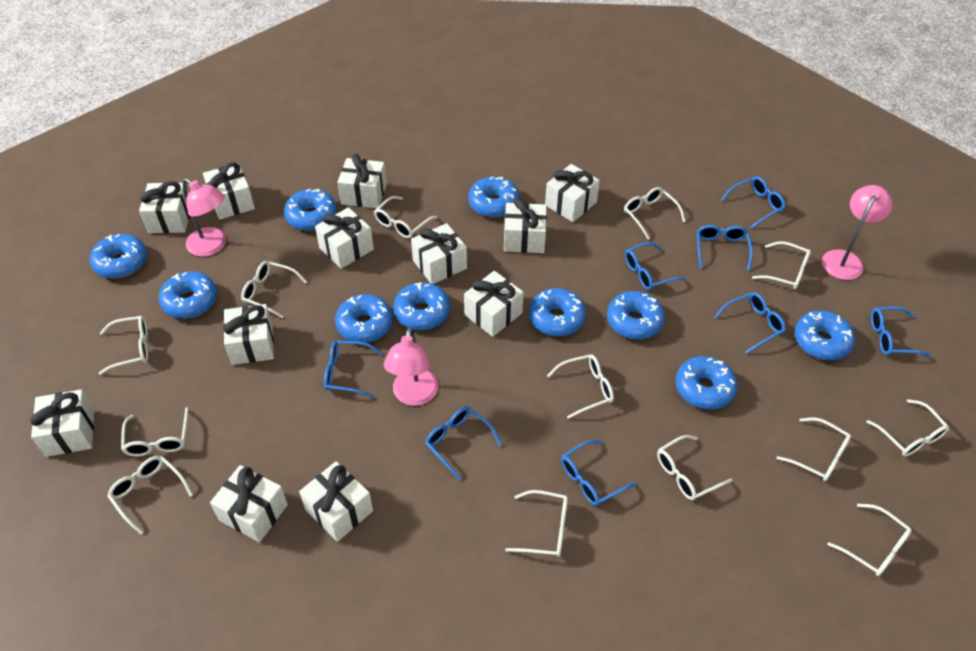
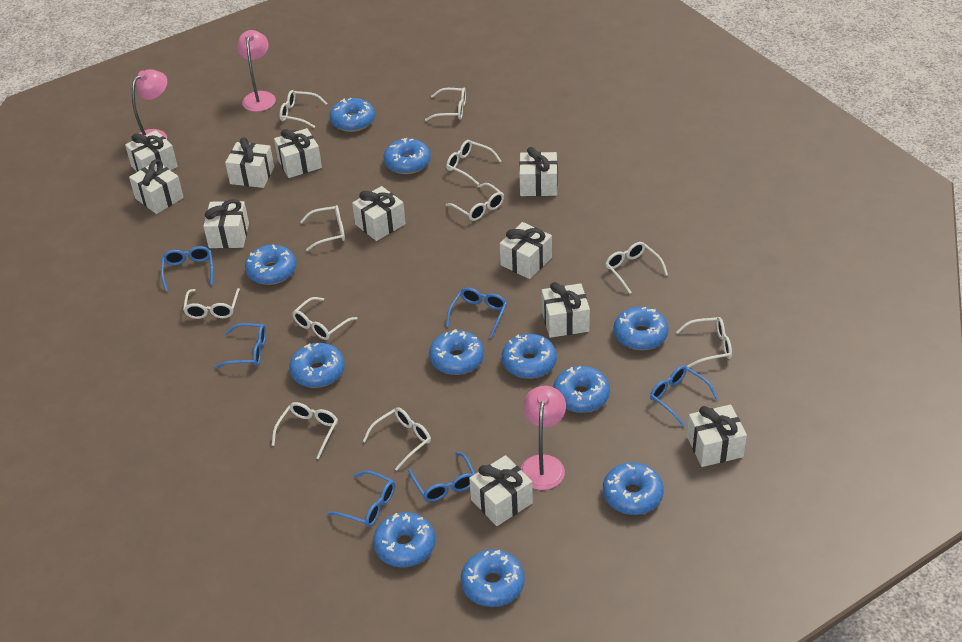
blue donut: [90,234,147,278] [159,271,217,319] [284,189,337,231] [335,294,393,343] [393,282,450,330] [468,176,520,217] [529,288,586,336] [607,291,665,340] [675,356,737,410] [794,310,855,360] = 10 -> [245,244,296,285] [289,343,345,388] [329,98,375,132] [373,512,435,567] [383,138,431,174] [429,329,484,375] [461,549,525,607] [502,334,557,379] [553,366,610,413] [603,462,664,515] [614,307,668,350] = 11
blue glasses: [324,341,382,397] [425,407,502,480] [561,440,637,506] [625,242,686,290] [697,225,753,270] [714,292,786,354] [721,176,785,229] [871,306,931,357] = 8 -> [161,246,213,291] [215,323,266,368] [327,471,395,527] [408,452,475,502] [446,288,507,338] [650,365,718,427] = 6
white gift: [30,389,94,457] [139,181,190,233] [203,162,255,220] [210,465,288,542] [223,304,274,365] [299,461,373,542] [315,207,374,269] [337,154,387,208] [411,223,467,284] [464,271,523,337] [504,198,547,253] [545,164,600,222] = 12 -> [125,130,178,172] [129,159,184,214] [203,199,249,248] [225,138,274,188] [274,128,322,178] [352,186,406,241] [469,455,533,526] [500,222,552,279] [519,147,557,196] [541,282,590,338] [687,405,747,467] = 11
white glasses: [99,316,148,375] [107,456,193,534] [121,407,189,456] [241,261,307,318] [374,196,438,238] [505,490,568,557] [547,354,614,419] [624,187,685,240] [657,435,732,500] [752,241,811,289] [776,417,851,481] [827,504,912,576] [866,399,949,456] = 13 -> [183,288,240,319] [272,402,338,459] [280,90,328,128] [292,297,358,340] [300,205,345,251] [363,407,431,471] [425,88,466,121] [446,140,501,185] [446,183,504,221] [605,242,668,294] [676,317,732,368] = 11

